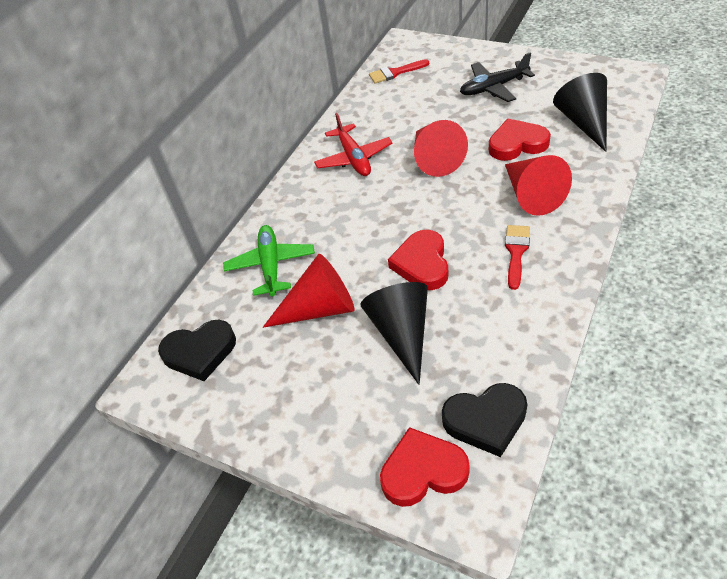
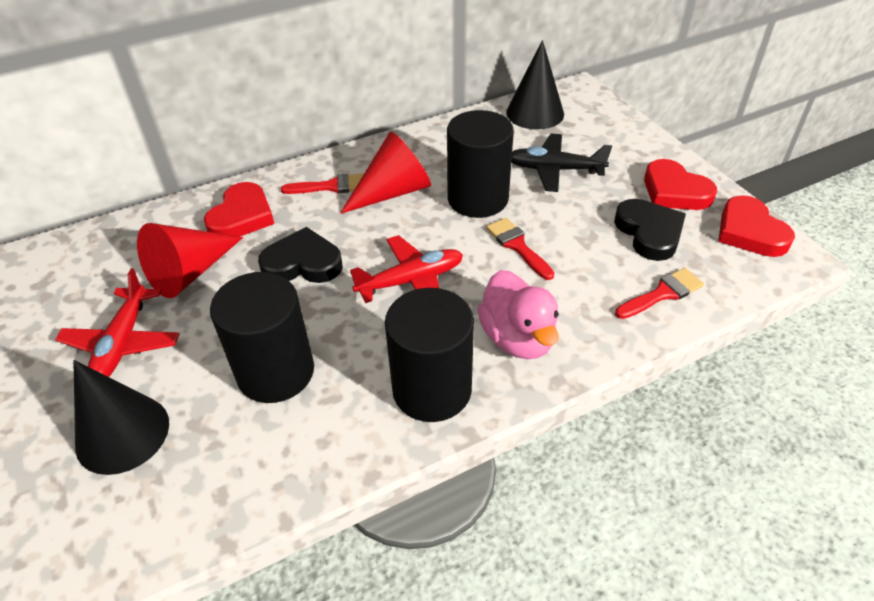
black cylinder: none = 0 -> [210,272,314,403] [385,288,474,422] [447,110,514,218] = 3
green plane: [223,225,315,296] = 1 -> none = 0
pink duck: none = 0 -> [477,270,559,359] = 1
red brush: [369,59,429,83] [505,225,530,290] = 2 -> [281,174,364,194] [486,218,554,280] [615,268,704,319] = 3
red cone: [263,254,354,328] [414,120,468,177] [505,155,572,216] = 3 -> [137,223,243,298] [340,132,431,214] = 2
red plane: [314,113,393,176] = 1 -> [55,268,180,377] [350,235,463,303] = 2

